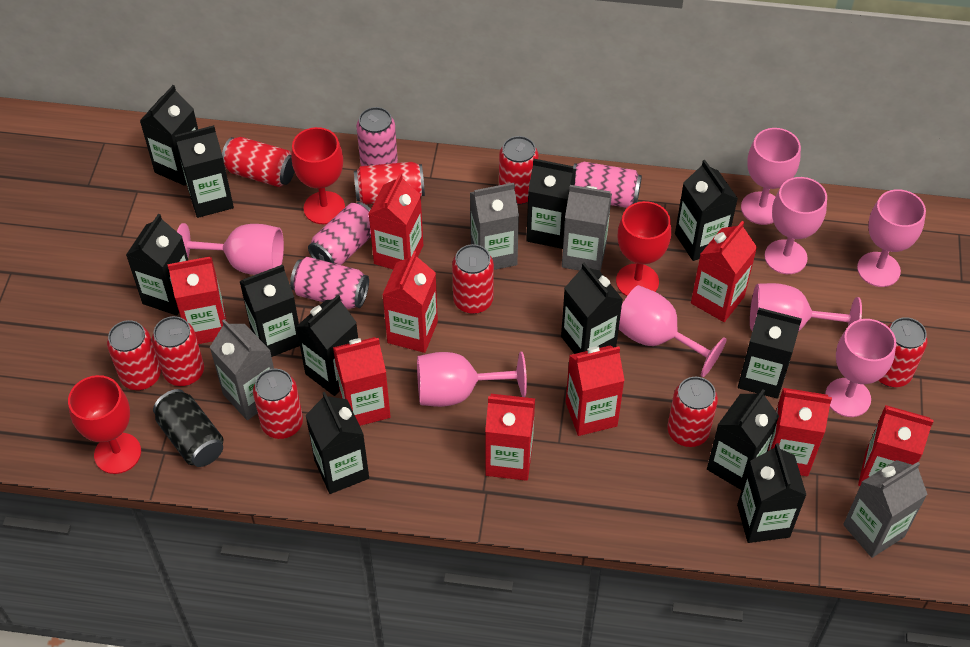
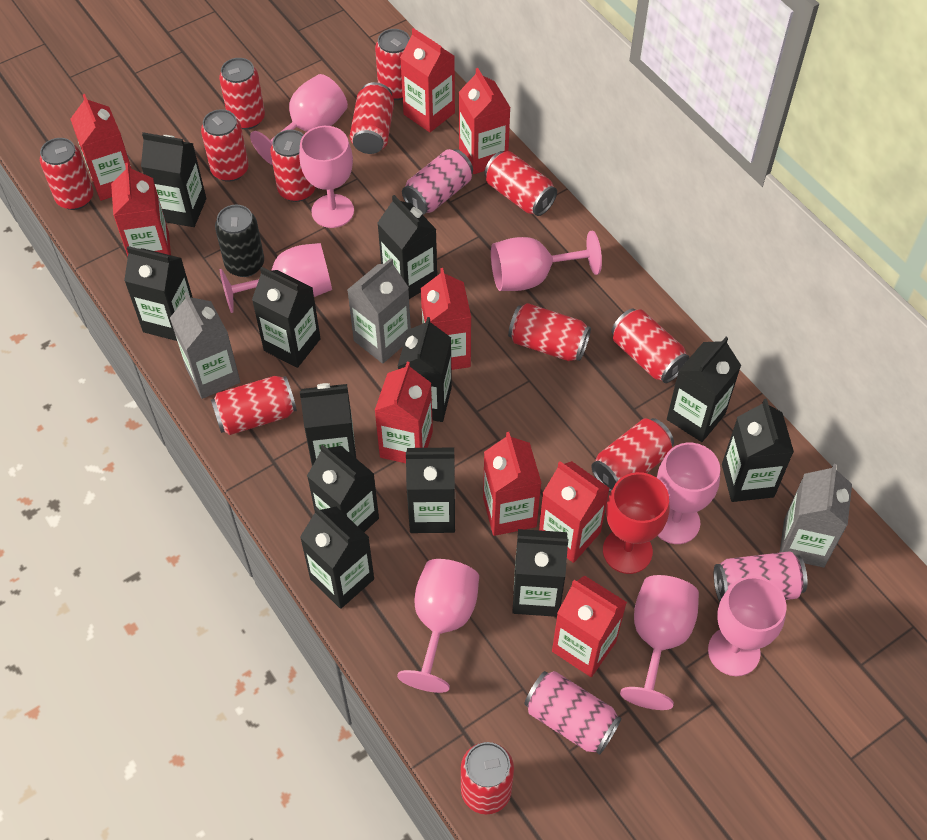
grey carton: [210,319,274,420] [470,183,519,270] [562,185,612,271] [843,460,928,558] = 4 -> [170,292,240,399] [347,258,411,364] [780,464,852,568] = 3
pink can: [290,257,369,309] [308,202,371,265] [356,107,398,166] [573,162,642,208] = 4 -> [402,149,473,215] [524,671,622,755] [714,551,807,602] = 3
red can: [107,320,161,390] [152,316,204,386] [222,137,295,187] [253,369,303,439] [354,162,425,204] [452,244,494,314] [499,136,538,205] [668,377,718,447] [878,317,928,387] = 9 -> [40,138,94,210] [201,109,249,182] [211,376,297,435] [219,58,265,129] [270,130,316,202] [350,82,394,154] [375,29,410,100] [461,742,514,814] [484,151,557,216] [508,303,591,361] [591,418,674,492] [611,309,689,383] = 12
red goblet: [68,375,141,474] [291,127,345,224] [616,201,671,296] = 3 -> [603,472,669,574] = 1

